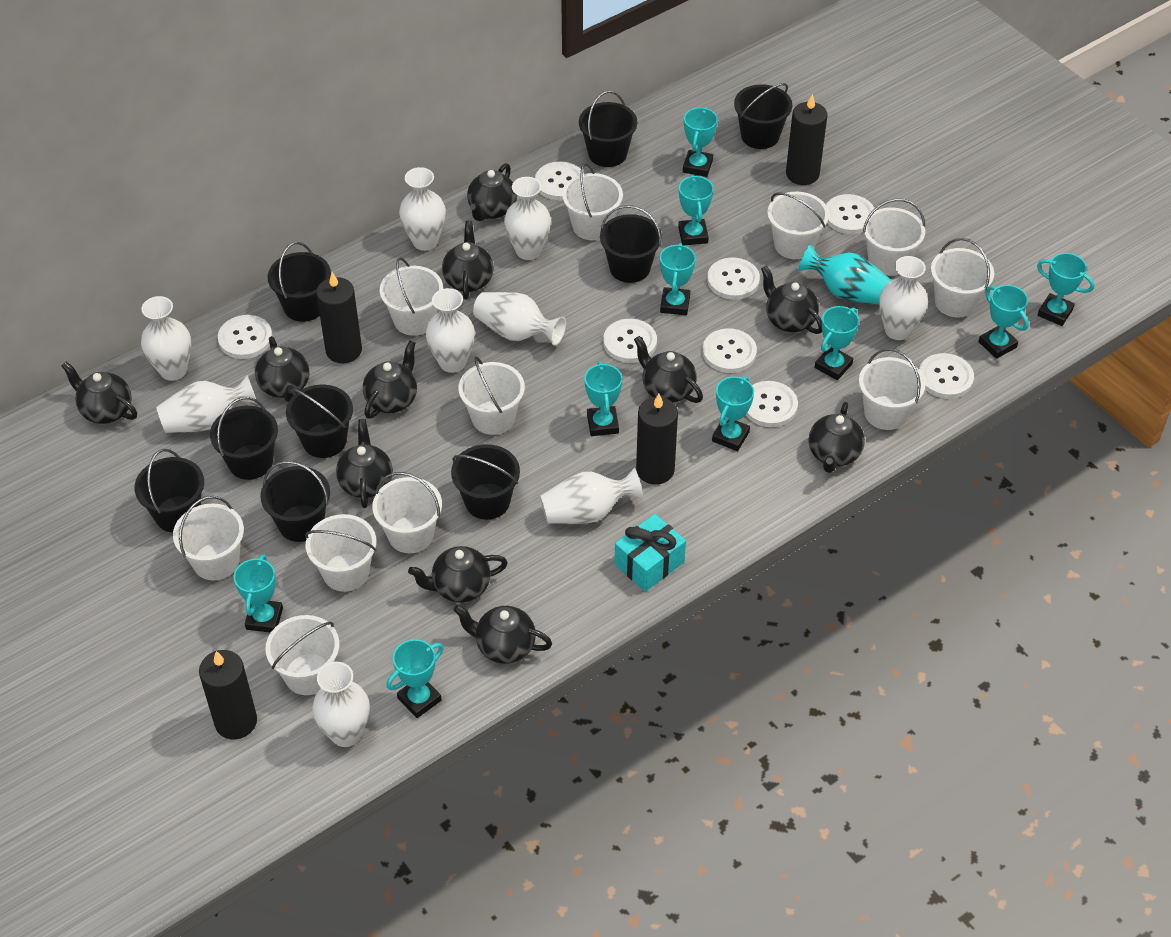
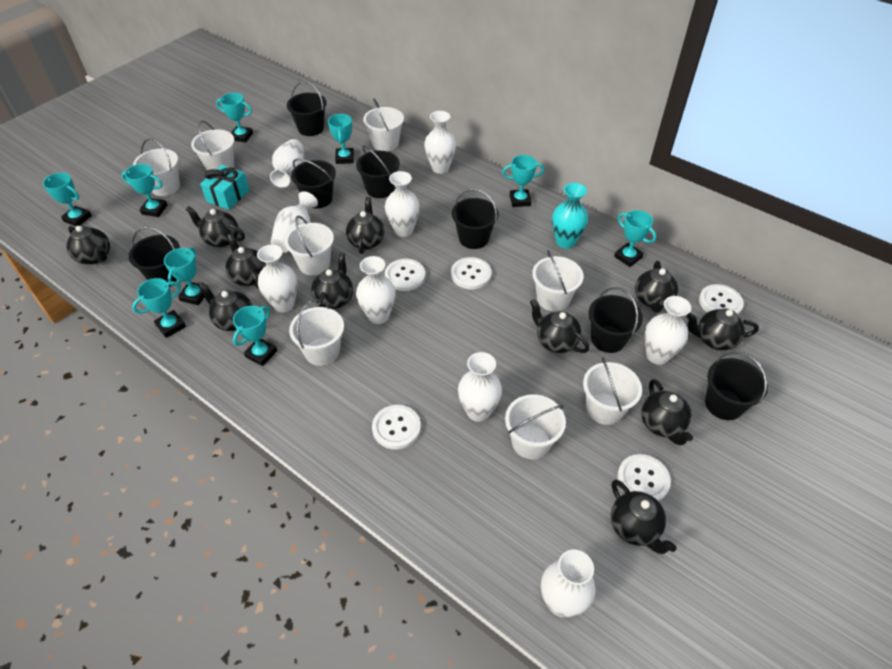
black bucket: [135,449,204,533] [210,397,278,480] [260,461,330,542] [268,242,331,322] [286,385,353,458] [451,444,520,520] [579,91,637,167] [600,205,662,283] [734,83,792,149] = 9 -> [128,227,180,287] [287,81,327,136] [291,159,336,209] [356,145,400,198] [452,189,498,249] [588,287,643,353] [705,351,768,420] = 7
black candle: [199,650,257,740] [316,272,362,363] [636,394,678,485] [786,94,827,185] = 4 -> none = 0
turquoise trophy: [234,554,283,633] [387,639,444,718] [585,362,622,436] [660,243,696,315] [678,175,714,246] [683,107,718,177] [712,376,754,451] [815,306,859,380] [978,285,1029,359] [1037,253,1094,326] = 10 -> [43,173,92,226] [121,164,167,217] [132,278,186,338] [164,247,208,305] [216,93,253,143] [233,306,277,366] [328,114,354,164] [502,155,545,207] [614,210,656,267] = 9
white bucket: [173,496,244,581] [265,615,340,695] [305,514,377,592] [372,472,442,553] [380,257,443,336] [458,357,525,435] [562,163,623,240] [767,192,829,259] [859,348,925,430] [863,199,925,276] [931,238,994,318] = 11 -> [133,138,180,196] [191,120,235,170] [285,216,334,276] [289,299,344,366] [363,98,404,151] [505,395,566,459] [532,250,584,312] [583,357,642,425] = 8
white button: [218,315,273,359] [535,161,584,200] [603,319,657,363] [702,328,757,373] [707,258,760,300] [746,381,798,427] [826,194,875,234] [919,353,974,399] = 8 -> [372,405,421,449] [385,259,425,291] [451,257,491,289] [617,454,671,501] [699,284,744,315] = 5

